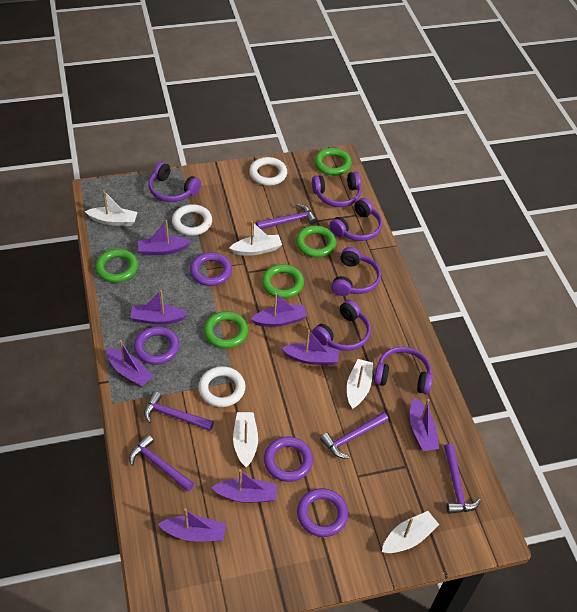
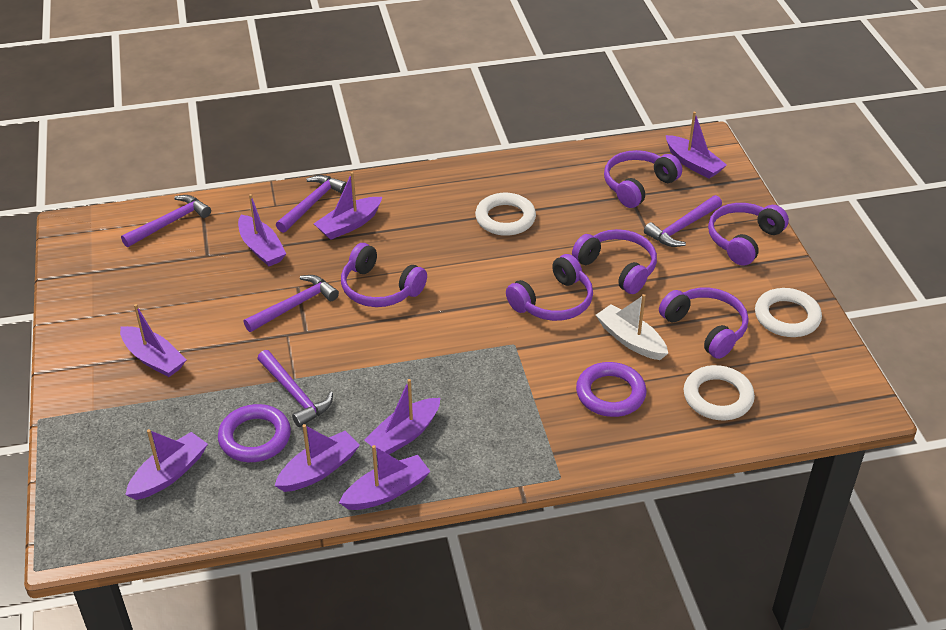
green ring: [95,249,138,283] [204,311,248,349] [262,264,304,298] [296,225,336,258] [314,148,352,176] = 5 -> none = 0
purple ring: [134,326,180,365] [190,252,232,286] [264,437,313,482] [297,488,348,537] = 4 -> [218,404,291,462] [576,362,647,417] = 2
white boat: [85,190,137,226] [229,221,282,256] [233,412,258,467] [347,359,373,409] [382,511,439,554] = 5 -> [596,294,668,360] = 1

